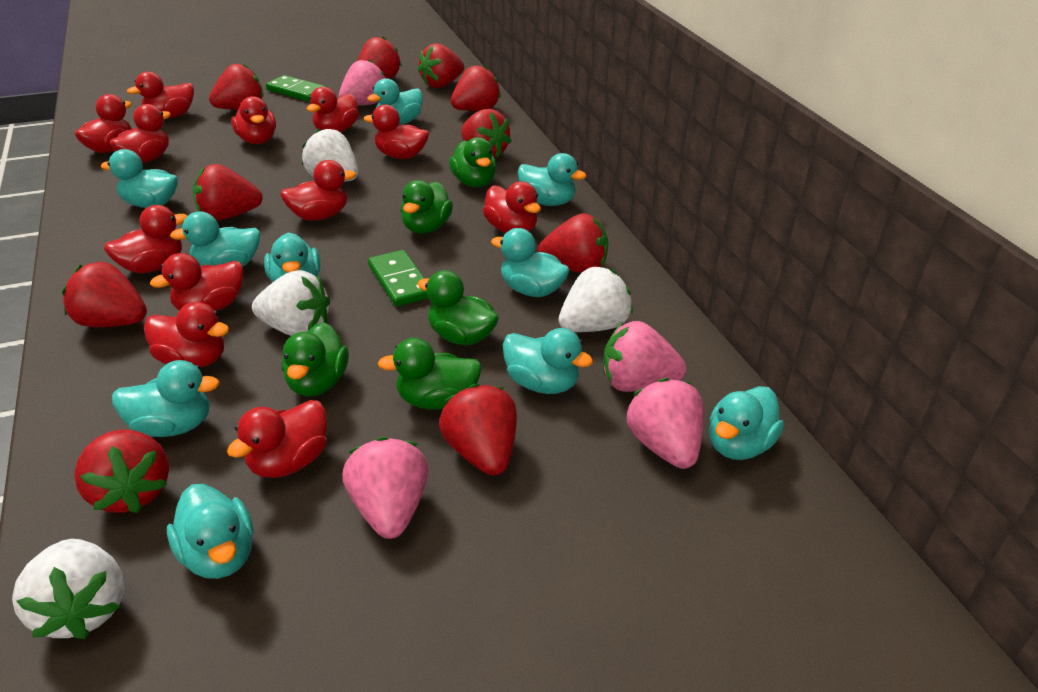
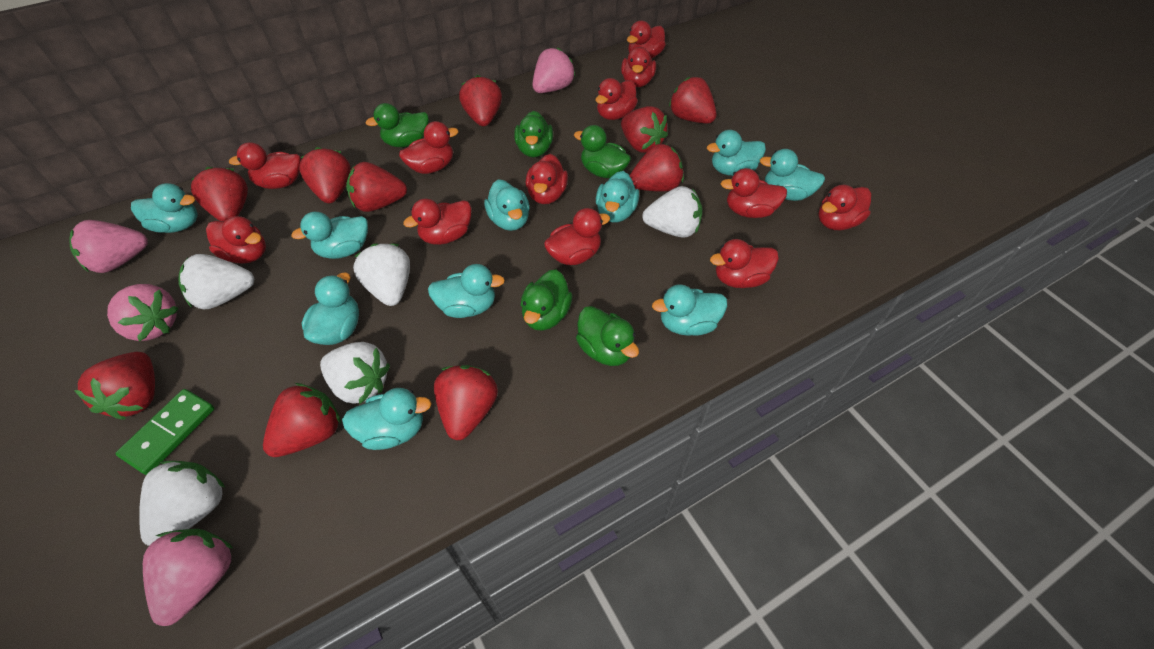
green domino: [266,75,326,102] [368,250,428,307] = 2 -> [115,389,215,475] = 1
white strawberry: [12,539,124,639] [252,270,330,336] [302,128,358,181] [559,267,633,332] = 4 -> [139,461,225,546] [178,254,255,309] [320,342,390,404] [353,243,410,306] [642,186,703,238] = 5

